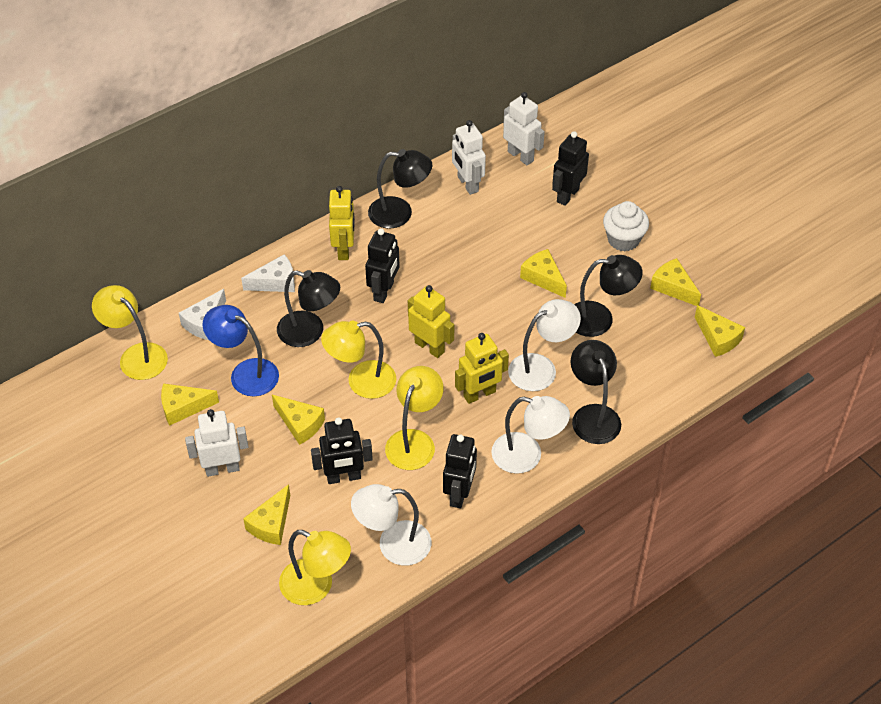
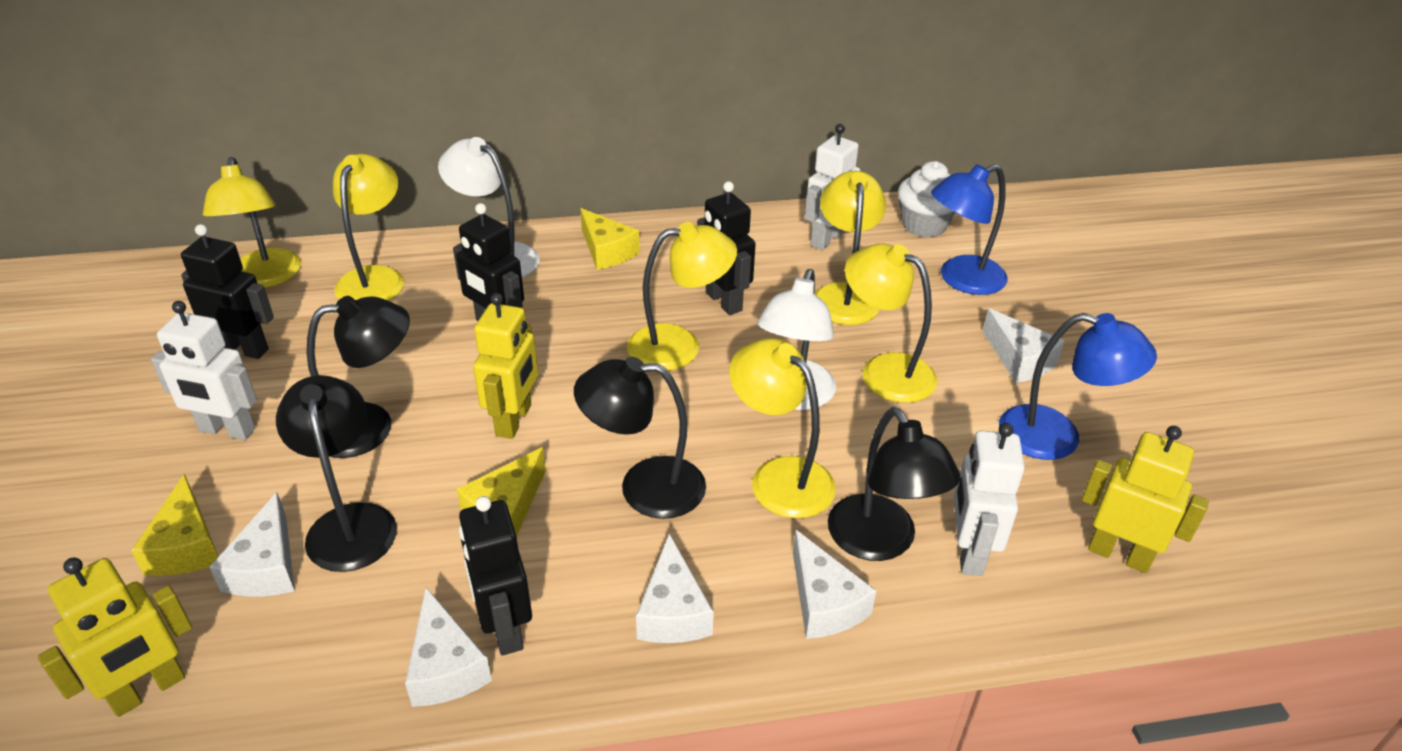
blue lamp: [203,305,279,396] = 1 -> [931,164,1008,295] [999,313,1157,460] = 2
white cheese: [179,289,226,340] [241,254,295,292] = 2 -> [209,492,295,596] [405,588,492,707] [636,533,714,643] [793,530,876,639] [983,308,1064,383] = 5
white lamp: [351,484,431,566] [491,396,570,474] [508,299,581,391] = 3 -> [438,137,540,278] [757,269,836,410] = 2
yellow cheese: [161,383,219,426] [243,484,290,545] [272,395,325,445] [520,249,567,298] [650,258,701,306] [695,305,745,357] = 6 -> [131,474,218,576] [457,447,546,537] [580,208,640,270] = 3
yellow lamp: [92,285,168,380] [279,530,351,605] [321,321,396,399] [385,366,443,470] = 4 -> [203,157,301,288] [333,154,404,301] [627,222,737,370] [729,338,836,518] [815,171,886,325] [845,243,938,403] = 6

